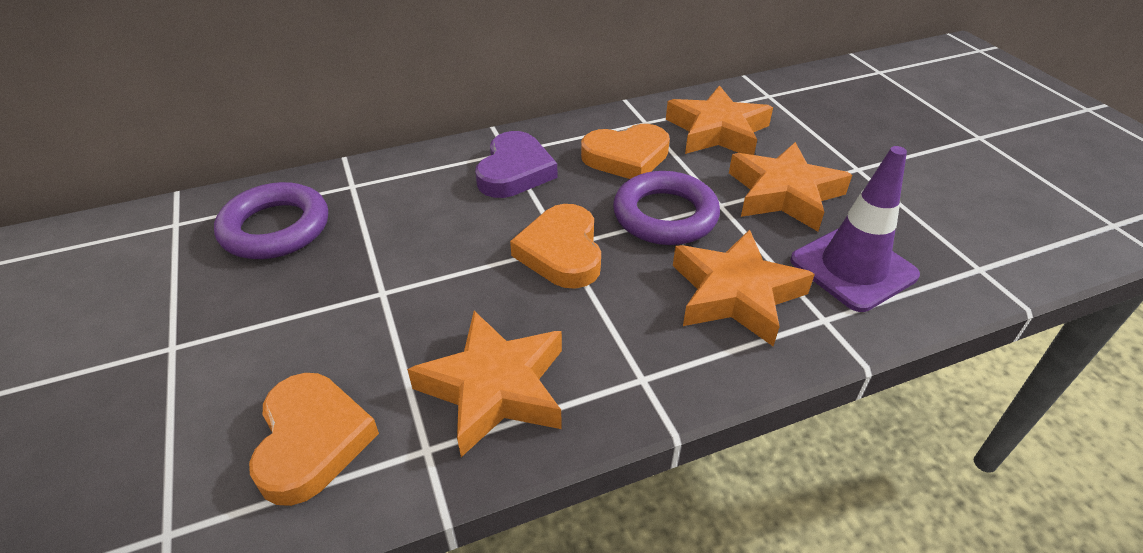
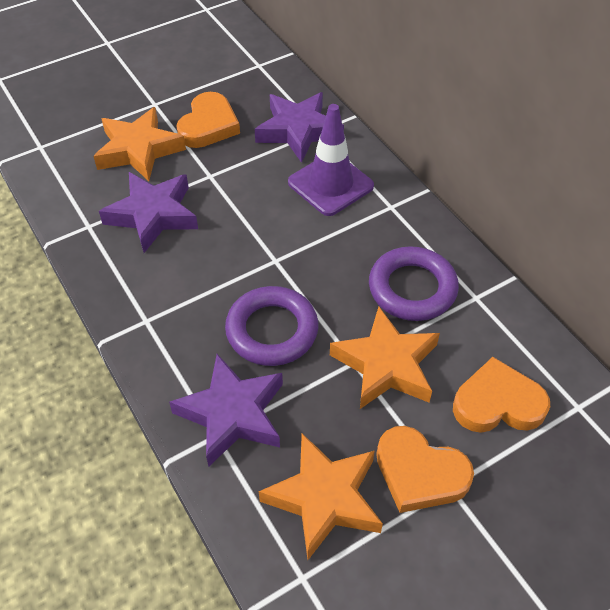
orange star: [407,311,562,457] [666,85,773,155] [673,229,815,346] [729,142,852,231] = 4 -> [93,107,186,181] [259,433,383,560] [330,307,440,409] = 3
purple heart: [475,131,558,198] = 1 -> none = 0
purple star: none = 0 -> [99,172,198,253] [169,354,283,467] [255,92,344,163] = 3

